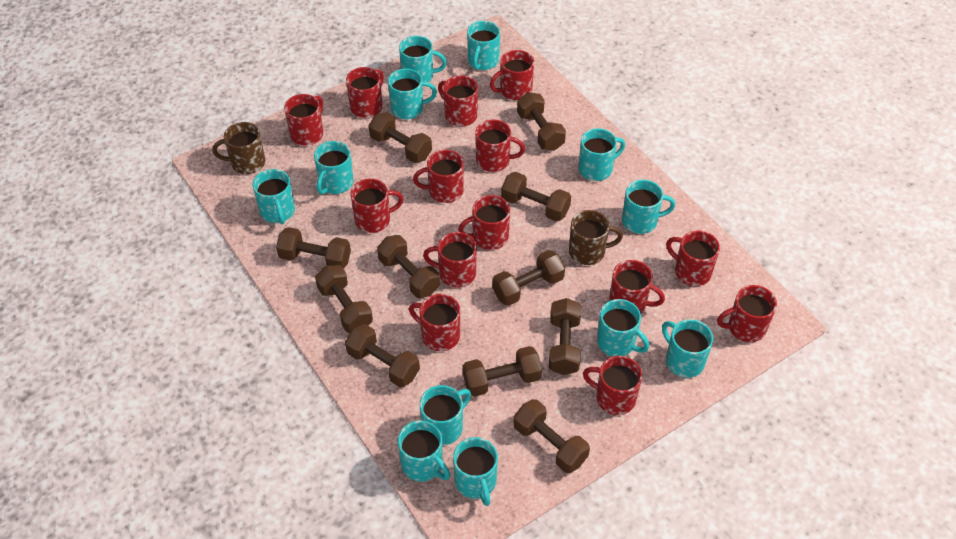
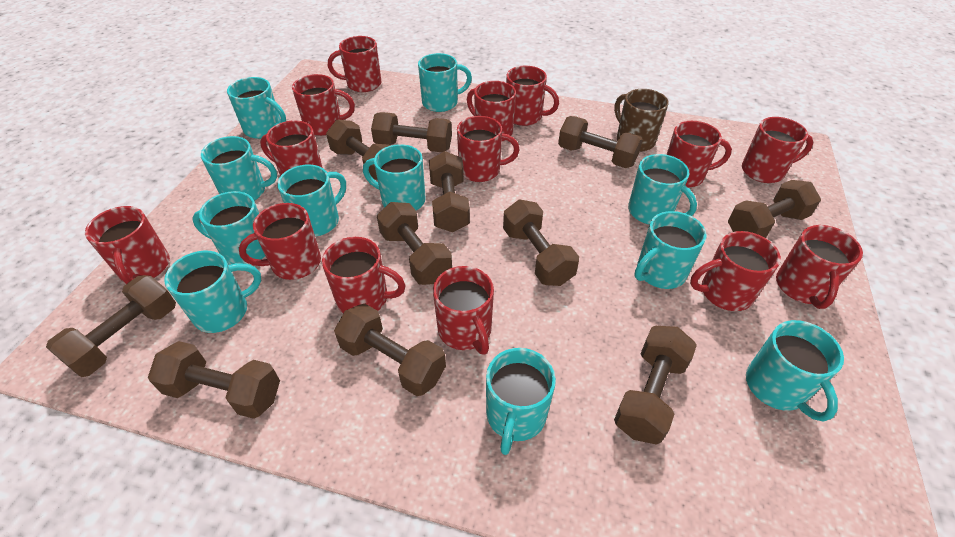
brown mug: [212,122,265,174] [569,210,623,265] = 2 -> [614,89,669,152] = 1
turquoise mug: [253,169,295,224] [314,141,354,195] [388,69,437,119] [398,421,450,482] [399,36,447,82] [420,385,471,445] [453,437,498,506] [467,21,500,70] [579,128,625,181] [597,299,649,356] [622,180,676,234] [662,319,713,378] = 12 -> [164,251,261,333] [192,191,265,265] [201,136,277,201] [227,77,286,139] [277,165,346,237] [363,144,426,210] [418,53,472,112] [486,348,556,455] [628,154,697,224] [634,211,707,289] [746,320,844,422] = 11

